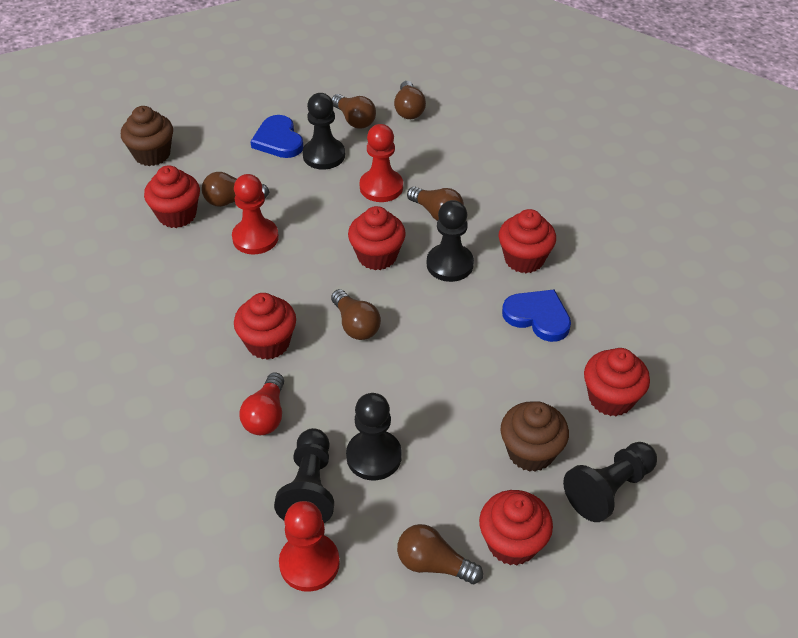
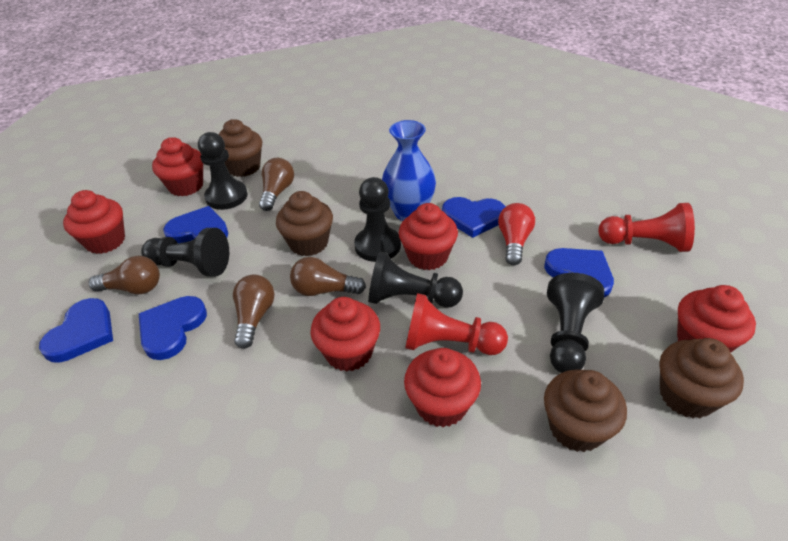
blue heart: [250,115,304,158] [502,290,571,342] = 2 -> [39,298,113,363] [139,296,207,360] [163,206,228,243] [442,197,506,238] [544,248,614,298] = 5
blue vase: none = 0 -> [382,120,436,221] = 1
brown cupcake: [121,106,173,166] [500,401,569,472] = 2 -> [219,119,262,177] [276,191,333,256] [544,369,627,452] [659,338,744,419] = 4
brown light bulb: [202,172,269,207] [331,289,381,340] [332,94,376,129] [394,81,426,119] [397,524,483,584] [407,187,464,221] = 6 -> [89,256,160,294] [233,275,275,349] [259,158,294,211] [290,257,366,296] = 4
red pawn: [232,174,279,254] [279,501,340,592] [360,124,403,202] = 3 -> [405,293,508,355] [598,203,695,252] = 2

